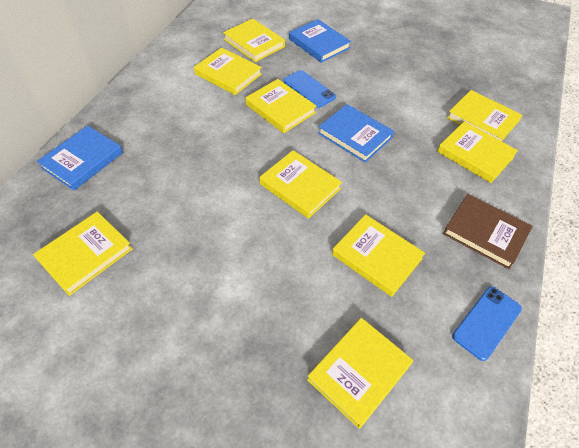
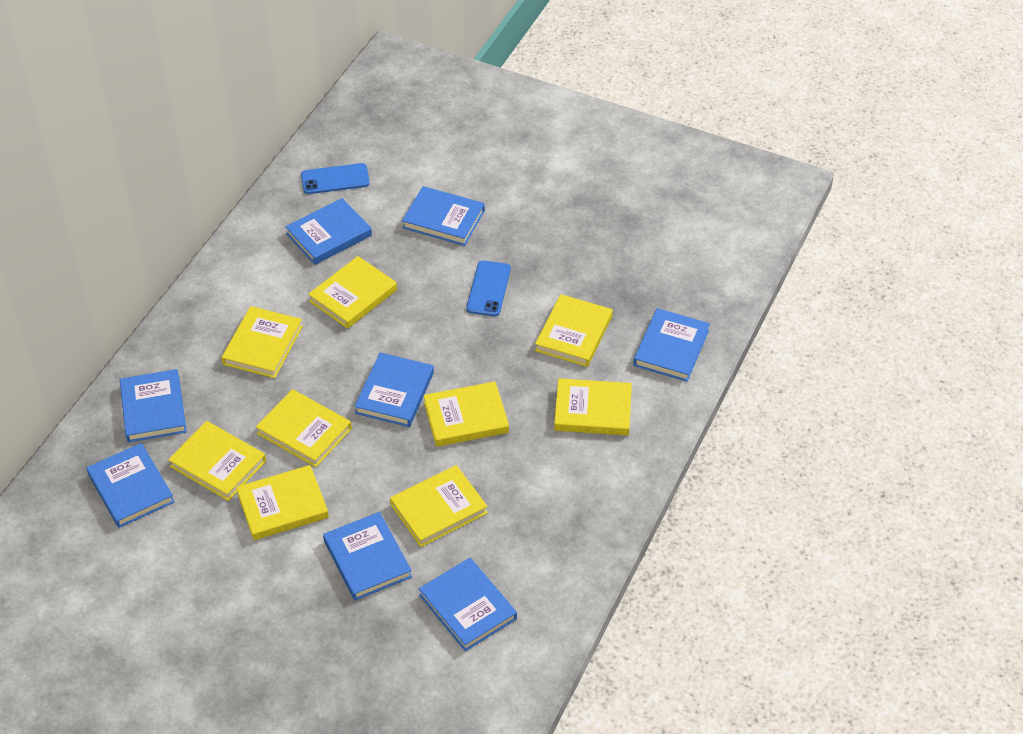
blue book: [37,126,123,191] [289,19,351,63] [318,104,394,163] = 3 -> [86,443,174,528] [120,369,187,443] [285,198,372,265] [323,512,412,601] [354,353,434,427] [402,186,485,246] [419,558,517,652] [633,308,710,382] = 8
brown book: [443,194,533,269] = 1 -> none = 0

